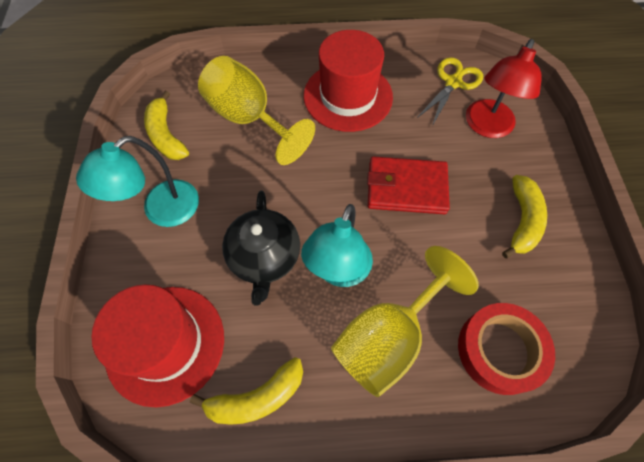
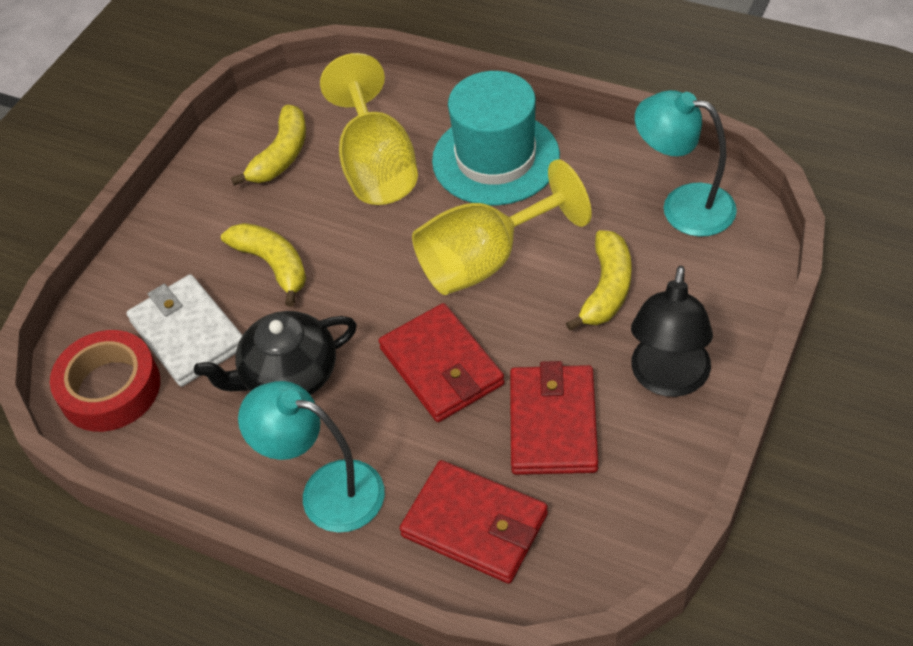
black lamp: none = 0 -> [631,266,713,397] = 1
red hat: [92,285,224,407] [304,30,393,132] = 2 -> none = 0
red lamp: [466,39,542,138] = 1 -> none = 0
red wallet: [367,156,450,214] = 1 -> [378,303,505,422] [399,460,548,584] [510,361,598,475] = 3
turquoise hat: none = 0 -> [432,71,560,205] = 1
white wallet: none = 0 -> [126,274,243,387] = 1
yellow scissors: [416,57,483,126] = 1 -> none = 0

